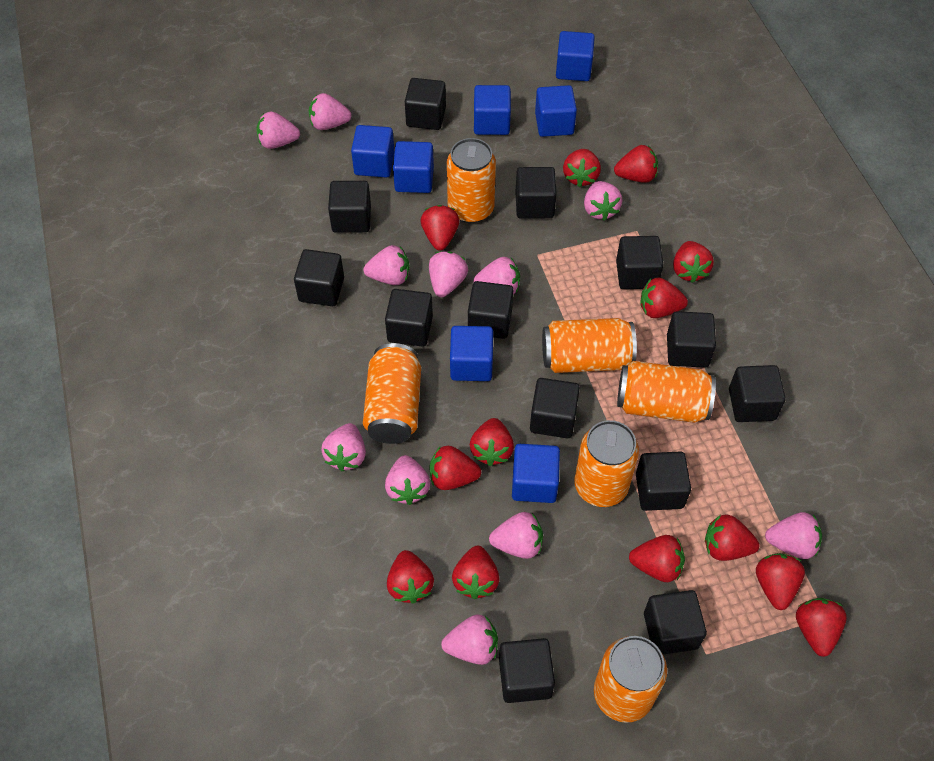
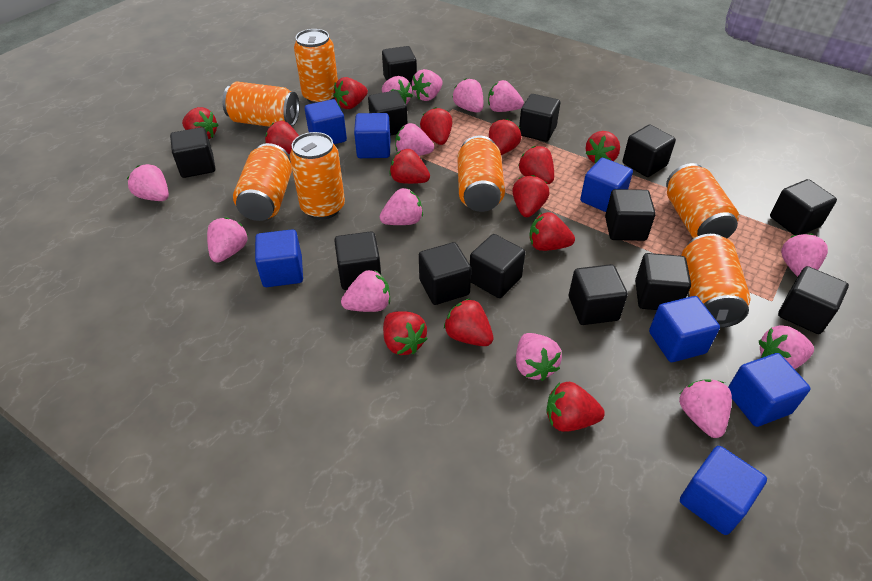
orange can: [363,343,421,444] [447,138,496,223] [542,318,637,373] [574,420,639,507] [594,636,667,723] [617,361,716,423] = 6 -> [222,82,299,127] [233,143,292,221] [290,132,345,220] [294,29,338,104] [457,136,505,212] [666,163,739,239] [681,234,751,328] = 7
pink strawberry: [256,112,300,149] [309,93,352,130] [321,423,366,472] [363,245,410,285] [385,455,430,505] [429,251,468,297] [441,614,498,665] [474,257,520,294] [489,512,543,559] [584,181,622,221] [765,512,822,559] = 11 -> [127,164,169,201] [207,217,248,263] [341,270,390,312] [380,188,423,225] [382,76,413,104] [395,123,434,156] [412,69,443,101] [452,78,483,113] [488,80,524,112] [516,333,562,381] [679,379,732,438] [759,325,814,369] [781,234,828,277] = 13

